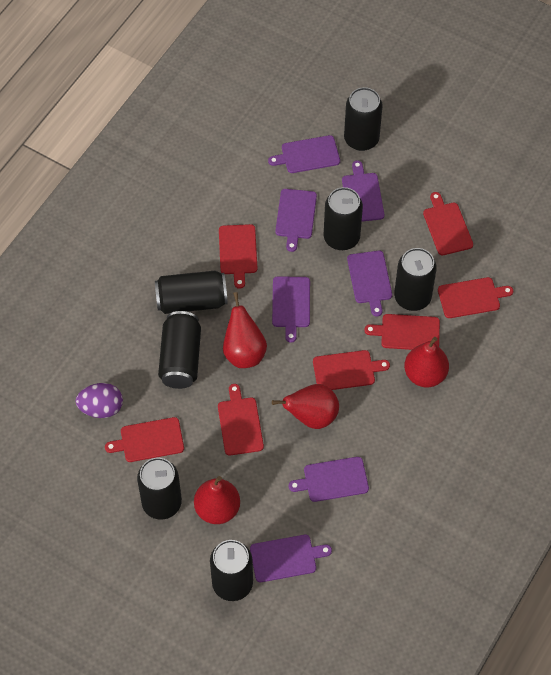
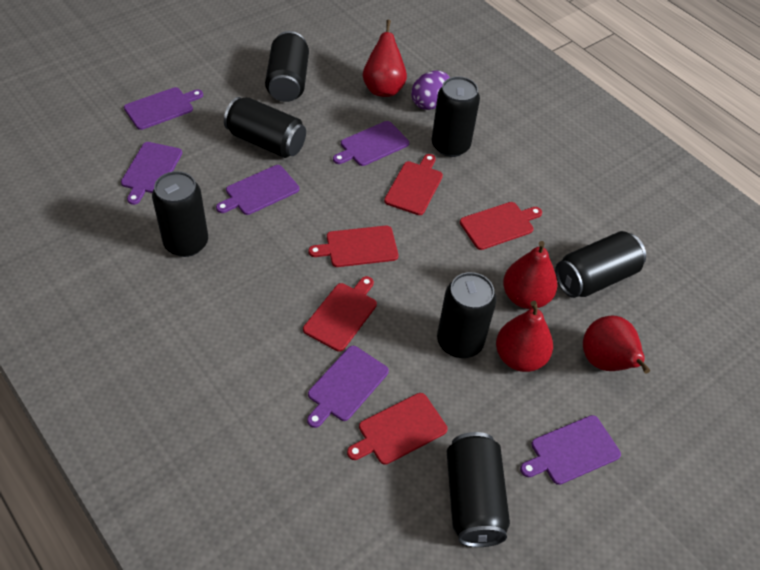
purple cutting board: [250,535,332,582] [268,135,340,173] [272,276,310,343] [275,189,317,252] [289,457,369,502] [342,160,384,222] [347,251,392,317] = 7 -> [121,142,182,205] [124,87,203,130] [216,165,299,215] [307,346,389,428] [333,121,409,166] [520,415,621,485] = 6
red cutting board: [105,417,184,462] [218,384,264,456] [219,224,258,289] [313,350,390,390] [364,314,440,350] [423,192,473,255] [438,277,513,318] = 7 -> [303,276,377,352] [308,226,398,267] [347,393,448,465] [384,154,443,215] [460,202,542,250] = 5

